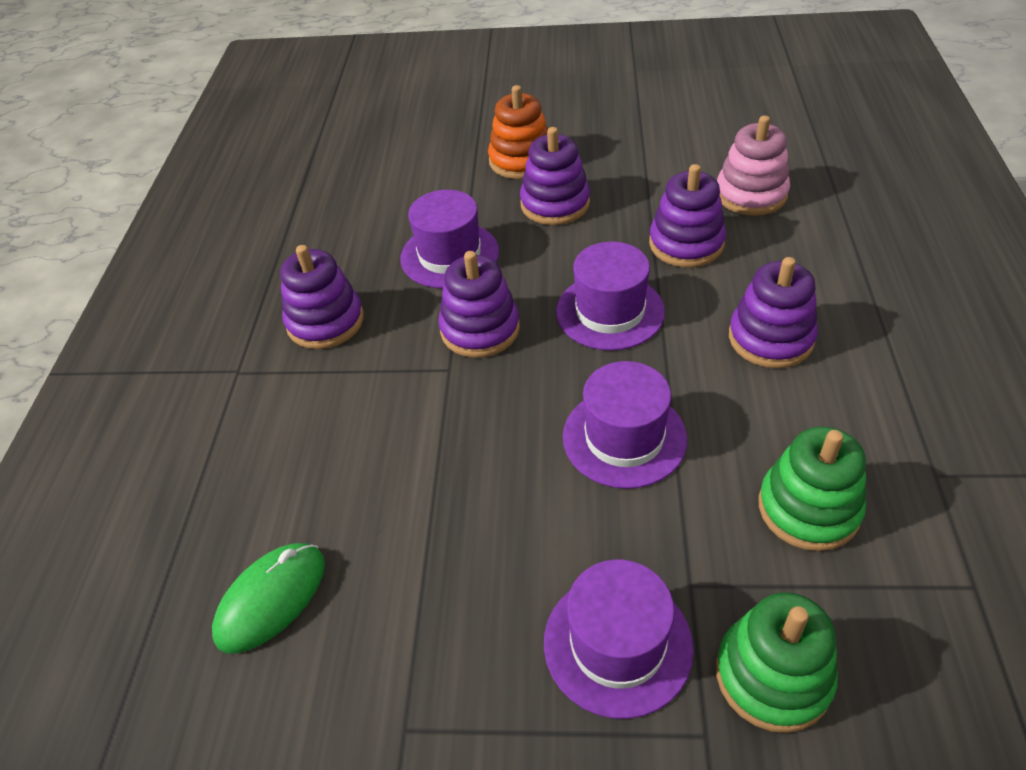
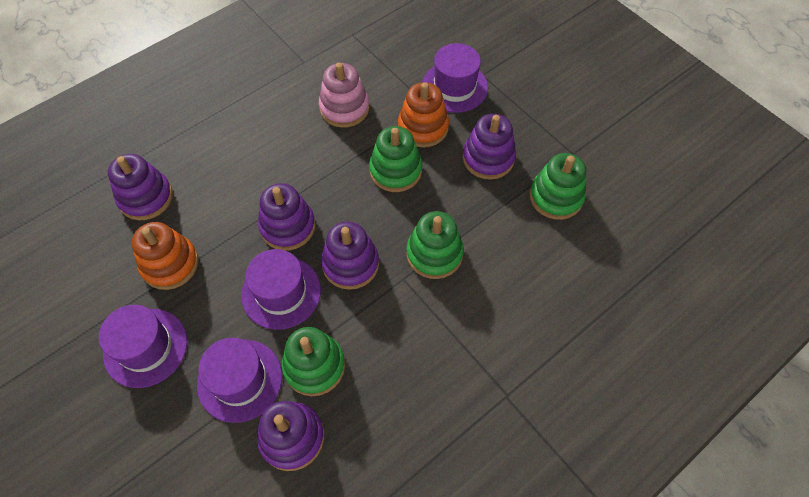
green mouse: [212,543,325,653] = 1 -> none = 0
green stacking toy: [716,593,838,733] [759,426,866,551] = 2 -> [282,327,345,396] [369,126,422,192] [406,211,464,279] [529,153,586,220] = 4
orange stacking toy: [488,85,548,179] = 1 -> [132,222,199,290] [398,82,449,148] = 2

